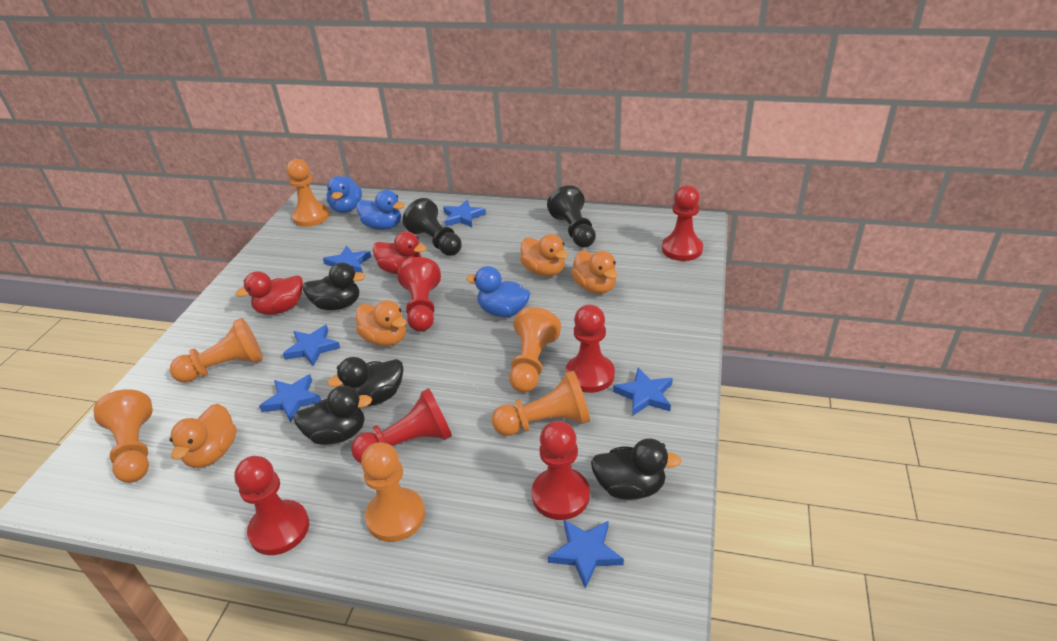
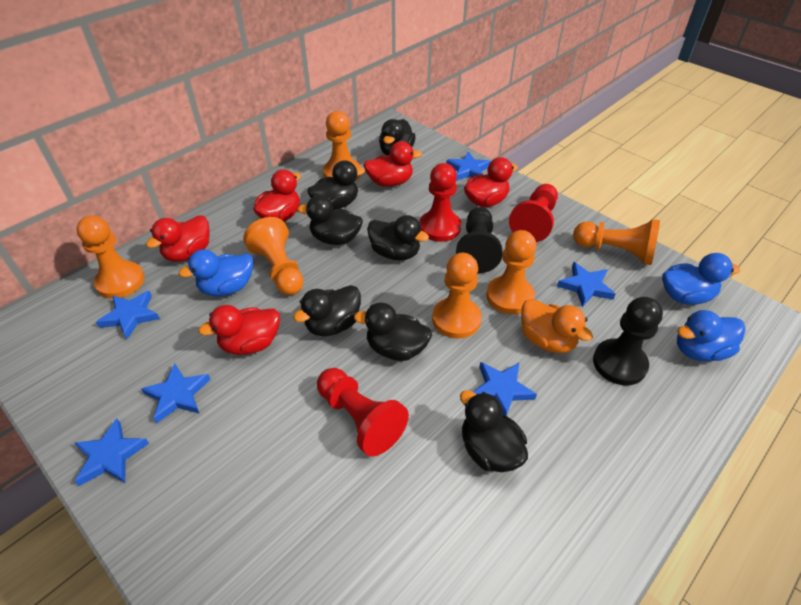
black duck: [293,386,372,445] [302,262,365,310] [328,357,403,406] [591,438,682,500] = 4 -> [293,285,361,336] [297,196,363,245] [307,160,365,210] [354,303,432,361] [367,215,429,260] [379,119,416,155] [460,390,528,472] = 7
orange duck: [170,404,237,468] [356,300,407,346] [520,234,568,276] [571,250,617,294] = 4 -> [521,299,593,353] = 1
red duck: [235,271,303,315] [373,231,426,274] = 2 -> [146,215,210,262] [198,305,280,355] [253,169,301,222] [363,141,422,187] [464,157,518,207] = 5
red pawn: [234,456,309,555] [351,388,452,463] [398,257,441,332] [532,421,590,520] [565,305,615,393] [662,185,703,261] = 6 -> [317,368,409,456] [420,163,461,242] [509,184,558,242] = 3

